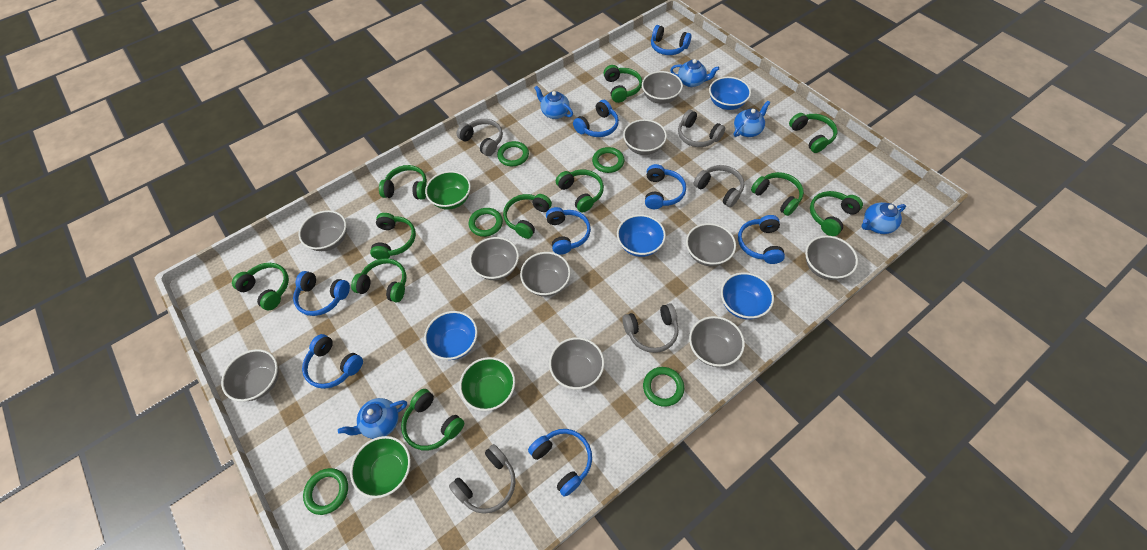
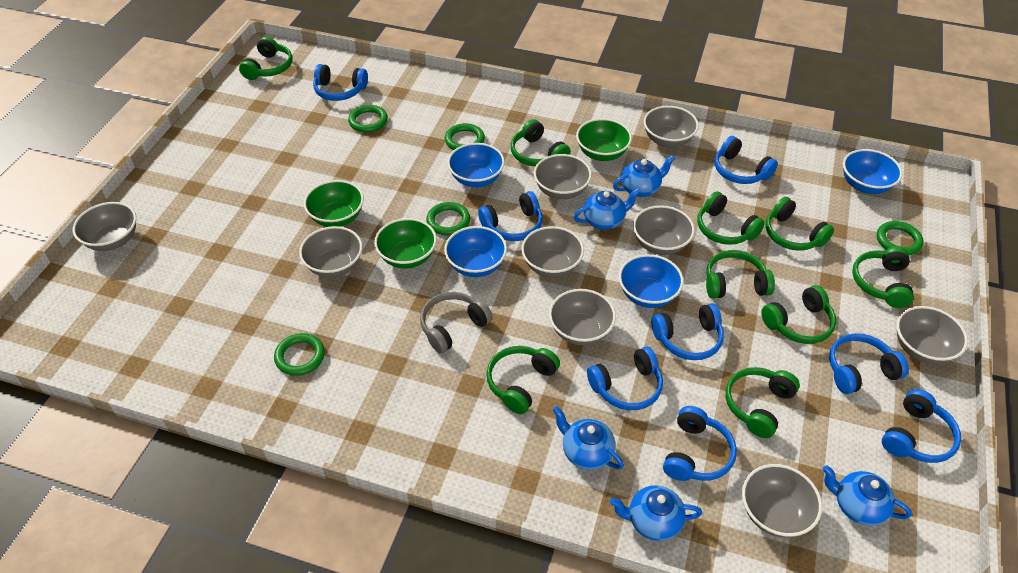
green headphones: [232,263,289,311] [351,258,406,303] [370,213,416,259] [379,165,427,200] [401,389,464,451] [503,194,552,239] [556,170,604,212] [603,65,642,103] [751,172,804,216] [789,113,837,153] [810,191,863,236] = 11 -> [239,36,292,80] [486,346,560,414] [511,119,571,166] [697,191,765,245] [706,250,775,299] [725,367,800,438] [761,285,836,344] [765,197,834,251] [852,247,914,308] = 9
grey bowl: [221,349,279,402] [299,210,347,251] [470,237,519,280] [520,252,571,297] [549,337,604,389] [623,119,667,155] [642,71,683,104] [686,223,736,266] [689,316,745,367] [805,236,858,280] = 10 -> [73,202,136,251] [299,226,362,278] [521,226,584,278] [534,154,592,199] [549,289,616,345] [633,205,695,255] [643,106,699,147] [742,464,822,538] [897,306,968,364] = 9
grey headphones: [449,444,516,514] [456,119,503,156] [622,303,679,353] [678,110,725,147] [693,165,744,207] = 5 -> [420,292,493,354] = 1

